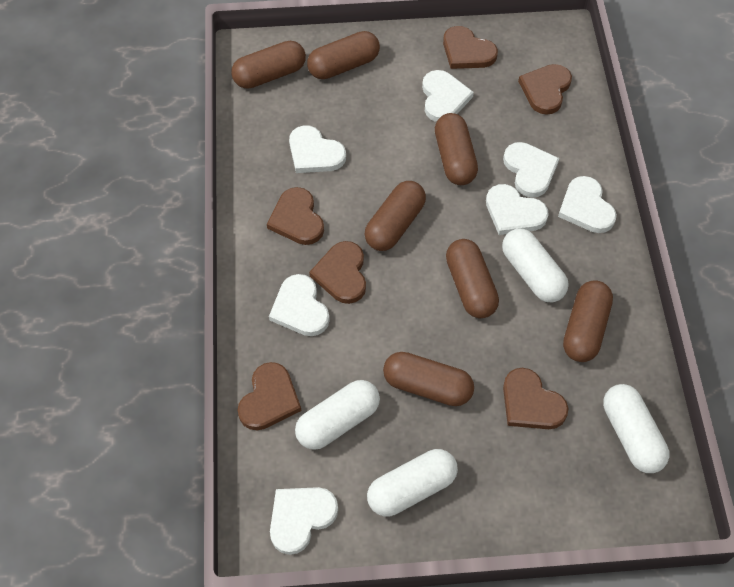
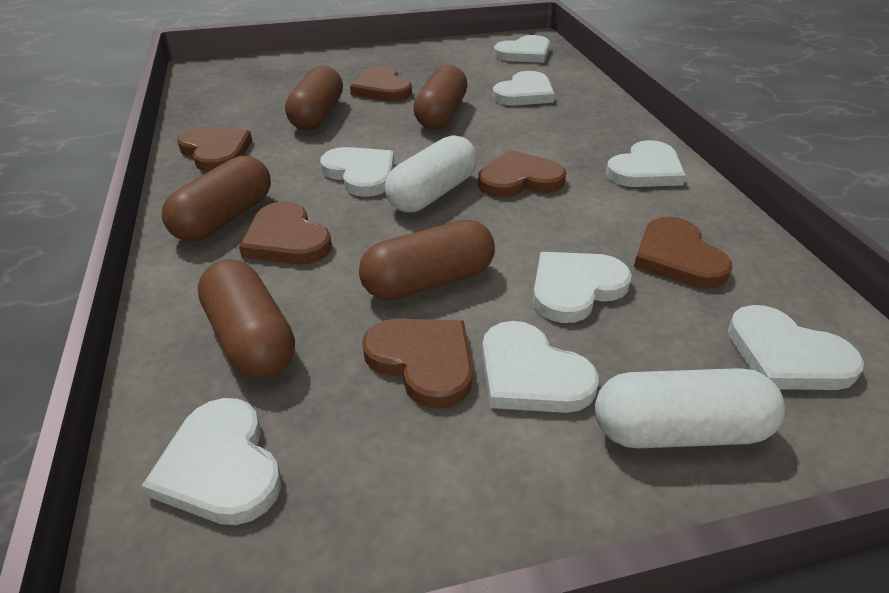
brown capsule: [231,41,306,89] [307,31,380,79] [364,181,426,251] [383,352,474,406] [435,113,478,185] [446,239,499,318] [563,280,613,362] = 7 -> [162,156,271,242] [198,259,295,379] [285,65,343,130] [359,220,495,300] [413,65,467,129] = 5
white capsule: [295,380,380,450] [367,449,458,517] [502,228,569,303] [603,384,669,473] = 4 -> [385,135,477,212] [595,368,785,448] = 2
white heart: [269,274,330,336] [270,487,338,555] [289,125,346,173] [422,70,474,122] [486,184,549,235] [503,142,559,198] [558,176,617,233] = 7 -> [142,398,282,525] [320,147,394,197] [482,321,599,413] [493,71,555,106] [494,35,550,63] [533,252,632,323] [606,140,686,187] [728,305,864,390] = 8

